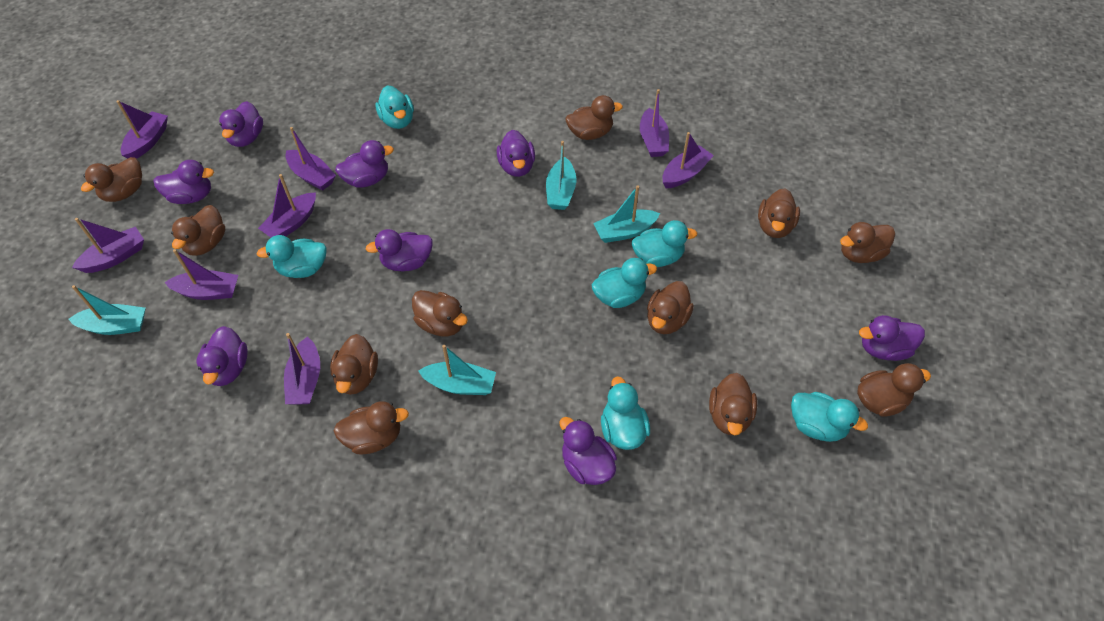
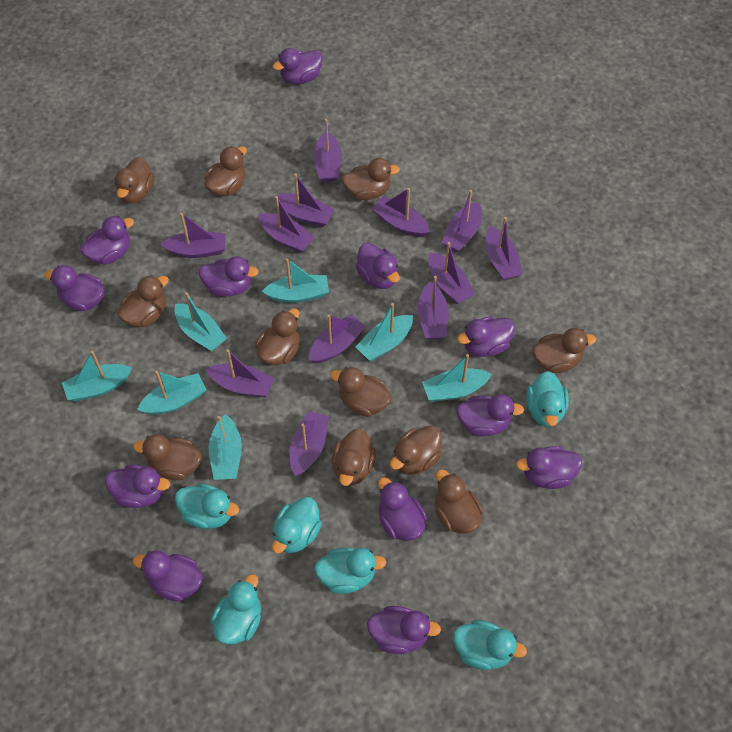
purple boat: [72,218,144,273] [116,100,168,159] [164,249,238,300] [258,174,316,237] [284,333,320,405] [285,127,336,191] [640,89,669,157] [663,132,714,188] = 8 -> [160,212,225,258] [206,349,274,397] [258,196,315,253] [274,174,335,227] [290,411,329,476] [309,314,366,364] [314,119,342,182] [372,188,430,237] [418,276,449,339] [429,242,475,304] [442,190,482,252] [486,217,522,281] = 12
purple duck: [153,160,214,204] [196,326,248,386] [219,101,263,147] [335,140,394,188] [366,229,433,271] [497,130,535,177] [560,417,617,485] [859,315,925,361] = 8 -> [44,265,105,311] [80,216,134,265] [105,464,170,508] [133,550,203,601] [198,256,259,297] [273,48,323,85] [355,243,400,289] [367,606,441,654] [378,477,427,541] [456,394,524,436] [457,316,515,357] [516,446,582,489] = 12
turquoise boat: [68,285,146,335] [418,345,496,395] [546,141,576,210] [593,185,660,243] = 4 -> [62,350,132,401] [137,371,207,415] [174,292,227,352] [209,414,242,480] [262,258,329,303] [356,303,413,361] [422,354,492,402] = 7

